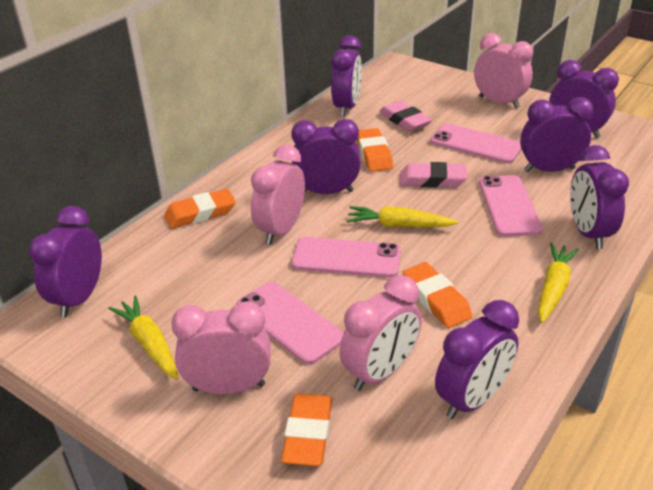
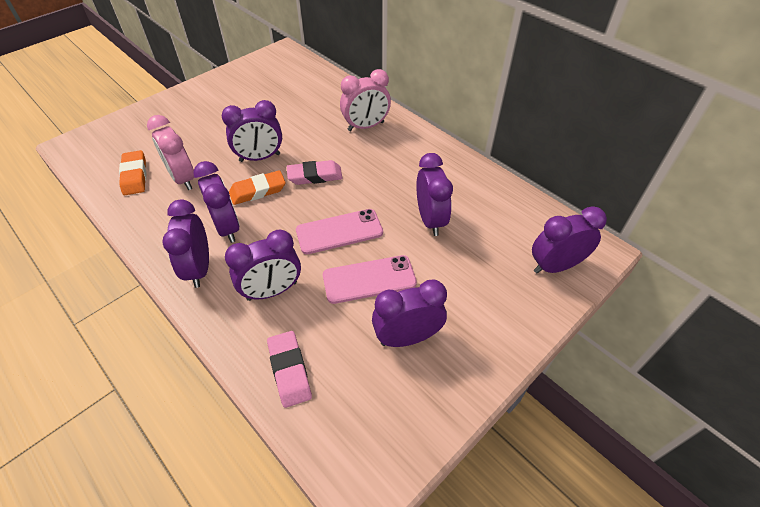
orange eraser: [164,189,236,229] [281,393,332,466] [357,128,393,172] [403,262,472,328] = 4 -> [119,150,146,195] [229,170,286,205] = 2
pink clock: [171,301,271,394] [251,145,305,245] [339,275,422,391] [474,33,533,109] = 4 -> [147,115,194,190] [340,69,391,131] = 2
pink phone: [236,282,344,365] [292,237,401,278] [430,123,522,164] [479,175,543,237] = 4 -> [296,209,383,254] [323,255,417,304] = 2
yellow carrot: [108,296,179,379] [347,206,458,227] [538,243,579,323] = 3 -> none = 0

